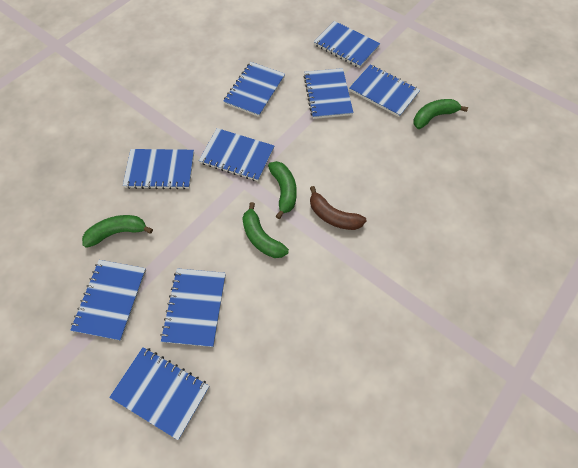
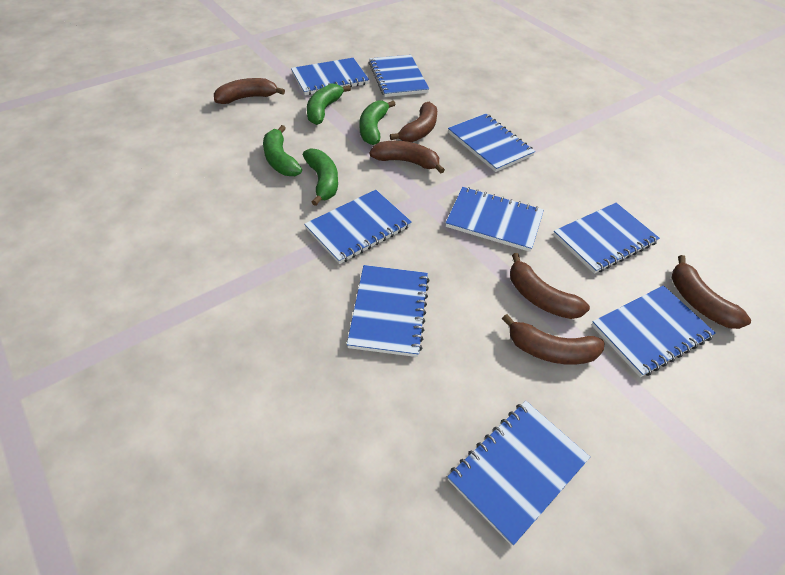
brown banana: [310,186,367,230] = 1 -> [214,78,285,104] [369,141,445,174] [390,102,437,142] [502,314,604,365] [510,253,590,319] [672,255,751,329] = 6

